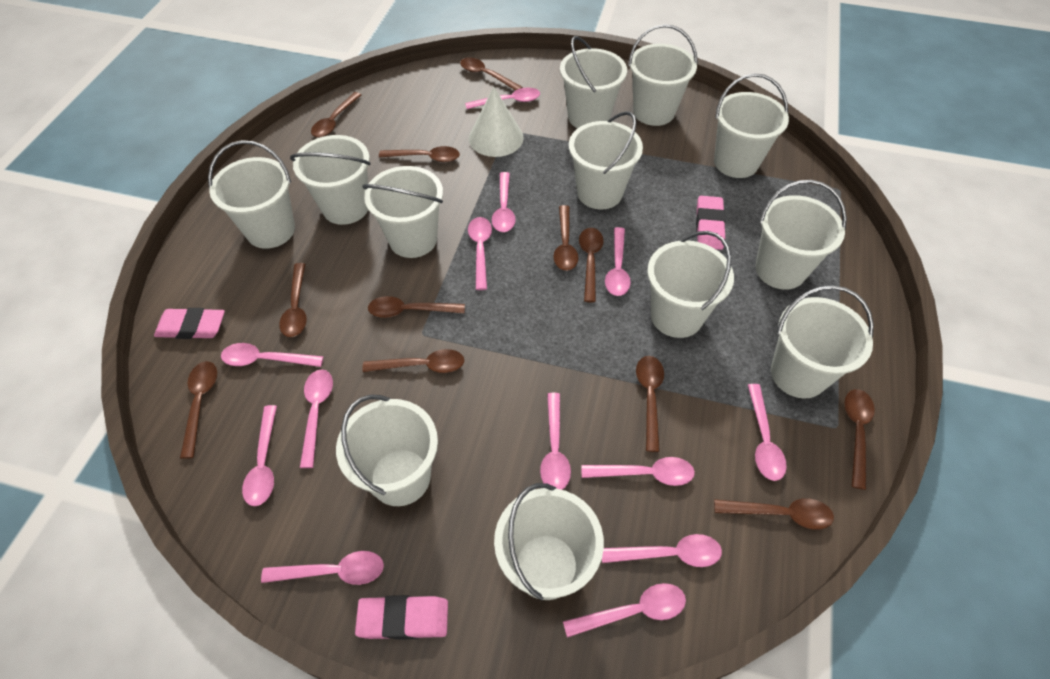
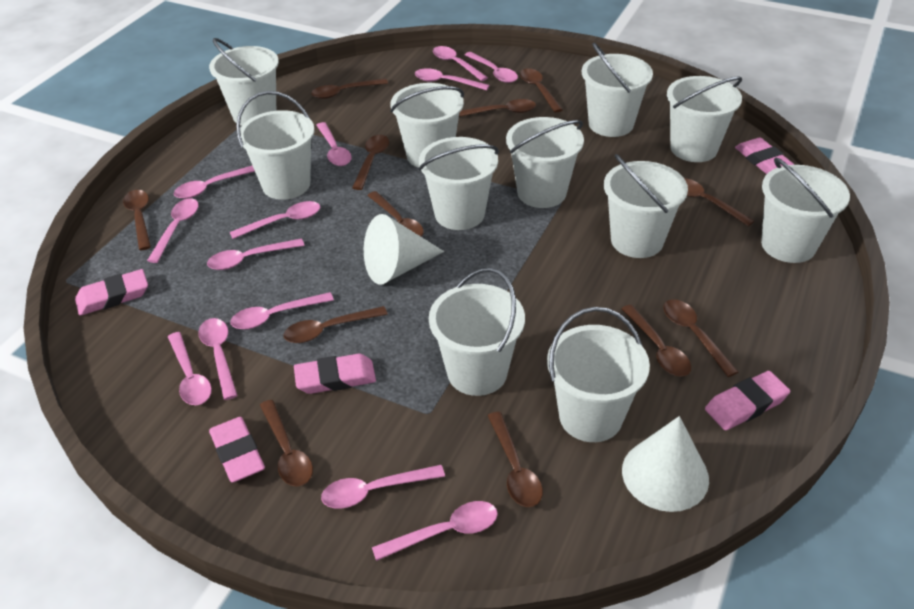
pink eraser: [154,308,225,339] [355,595,448,640] [696,196,726,250] = 3 -> [75,269,148,316] [209,417,265,483] [294,354,376,394] [705,371,790,430] [735,137,794,174] = 5
white bucket: [208,140,295,248] [290,135,371,225] [336,395,438,506] [362,166,443,258] [494,483,604,600] [560,36,627,128] [569,111,643,209] [628,24,698,126] [647,231,734,338] [714,73,789,178] [755,180,847,290] [771,285,874,398] = 12 -> [209,38,279,126] [236,91,315,200] [390,83,464,168] [418,137,499,230] [429,268,525,396] [506,117,584,208] [547,307,650,442] [582,42,653,137] [604,154,688,258] [667,76,742,162] [761,158,850,263] = 11
white cone: [469,87,524,157] = 1 -> [364,214,444,285] [622,416,709,512] = 2

